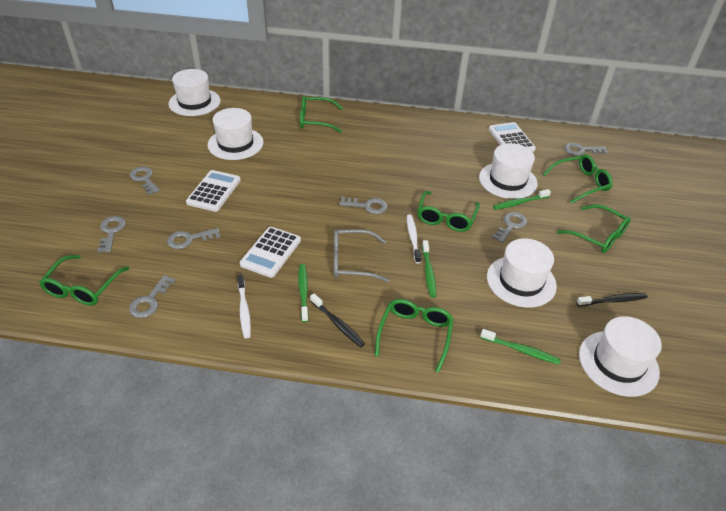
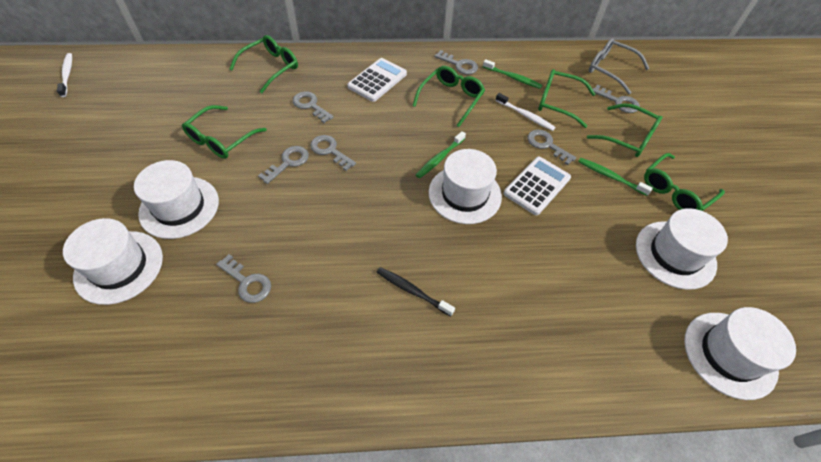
black toothbrush: [310,293,365,347] [576,293,648,307] = 2 -> [376,267,455,316] = 1
green toothbrush: [298,264,309,322] [422,240,436,298] [480,329,561,364] [493,189,551,210] = 4 -> [416,131,466,178] [483,59,542,89] [578,158,653,196] = 3
white calculator: [186,170,241,212] [240,227,301,278] [489,122,536,152] = 3 -> [347,58,407,102] [504,156,571,215] = 2

